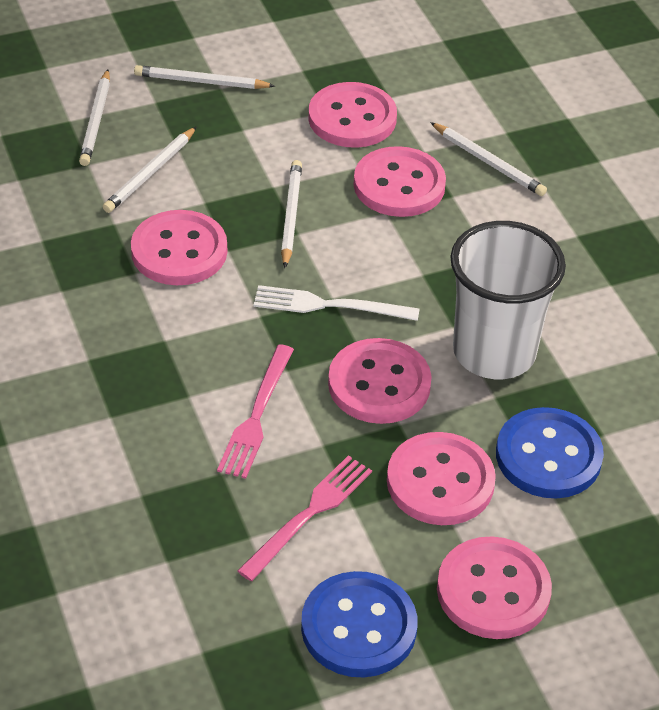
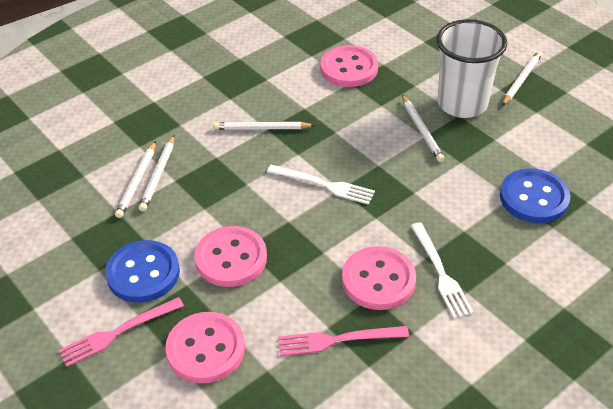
pink button: [131,210,227,285] [308,82,397,148] [328,338,432,424] [354,146,446,217] [387,432,496,525] [437,536,552,639] = 6 -> [165,312,245,383] [195,226,267,287] [320,45,378,87] [342,246,416,310] = 4
white fork: [254,285,420,321] = 1 -> [267,165,375,205] [411,222,474,319] = 2

